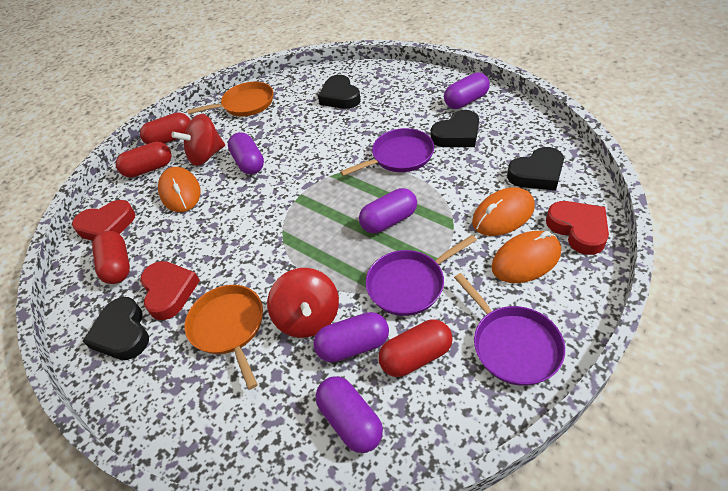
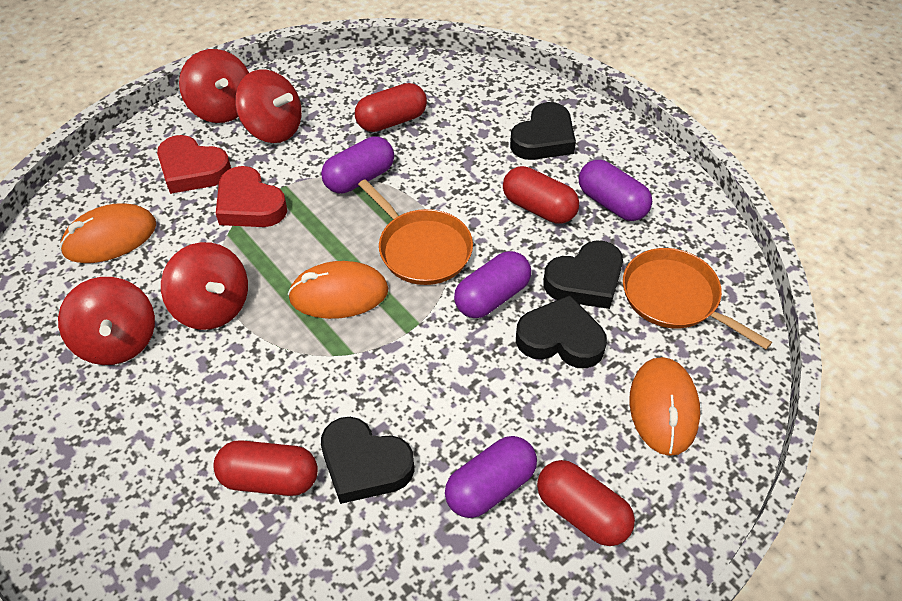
purple capsule: [228,132,264,174] [313,312,389,362] [315,376,383,453] [359,188,417,233] [444,72,490,109] = 5 -> [321,136,394,193] [445,436,537,518] [454,251,531,318] [579,160,652,221] = 4
purple pan: [340,128,434,176] [366,235,477,316] [454,273,565,386] = 3 -> none = 0
red heart: [72,200,135,241] [140,261,200,320] [546,201,609,255] = 3 -> [157,135,231,194] [216,166,287,227] = 2
red spinning top: [171,114,225,166] [267,268,339,338] = 2 -> [58,277,155,365] [161,242,248,330] [179,49,249,123] [235,69,302,143] = 4

